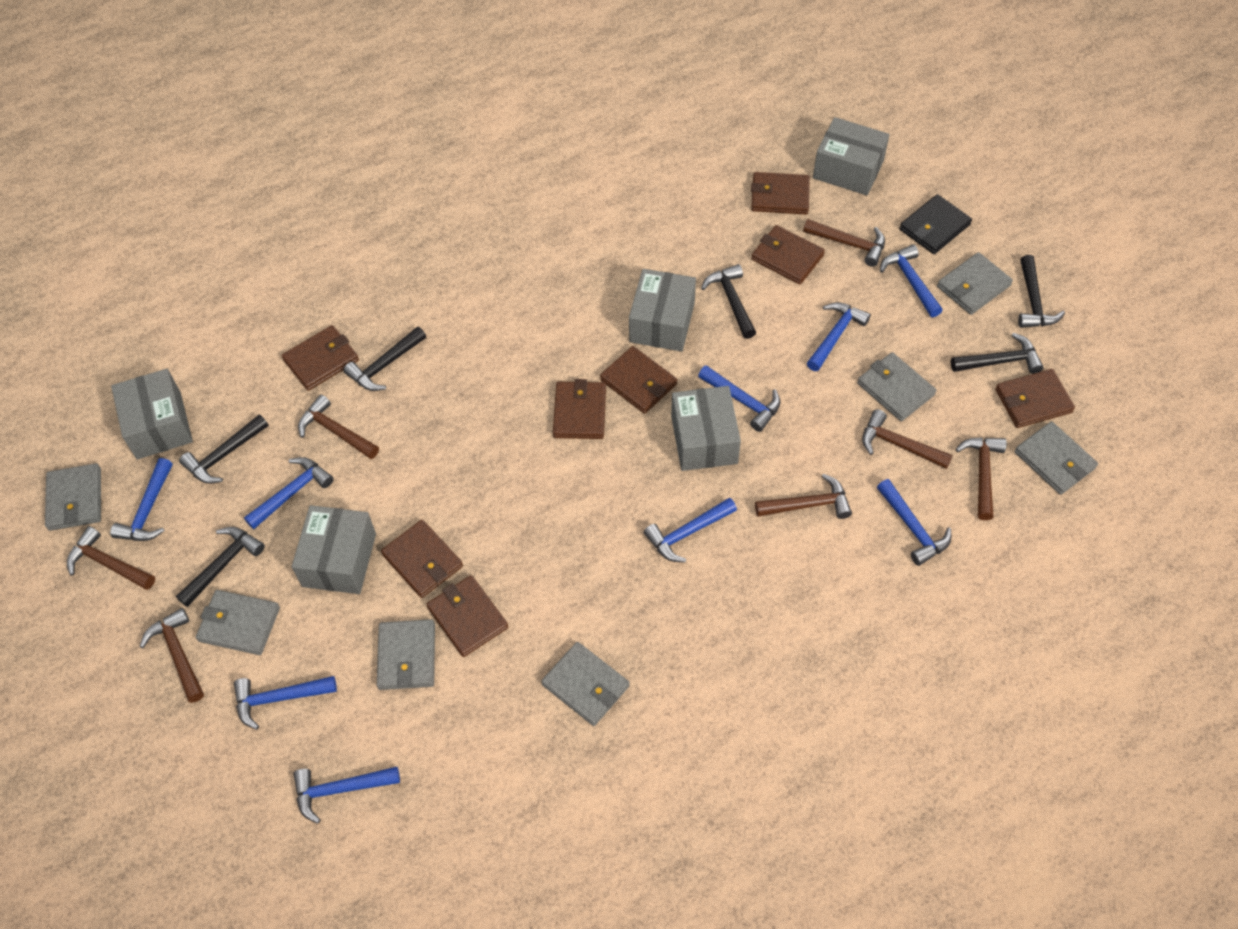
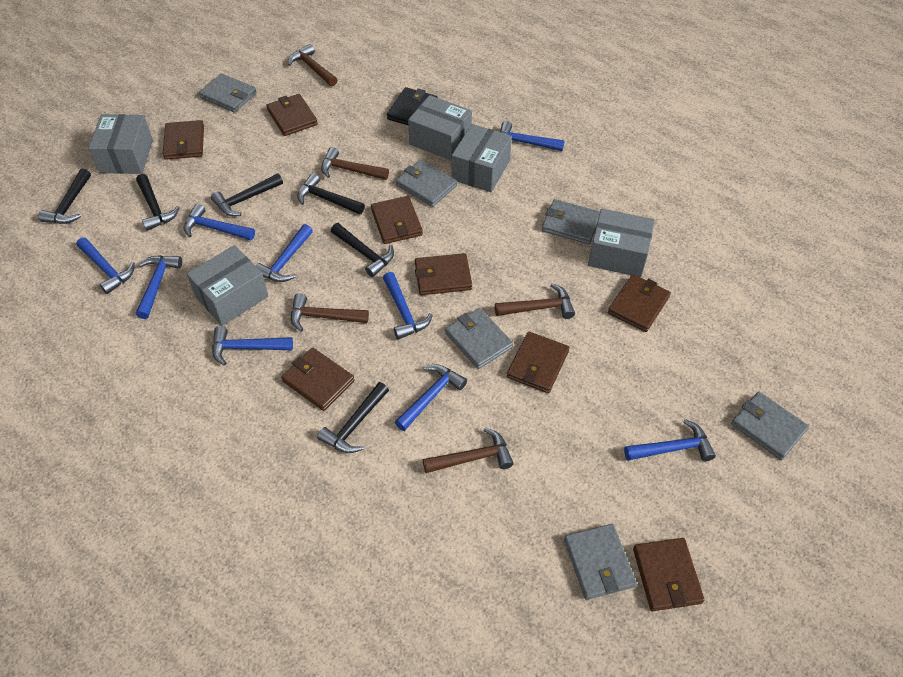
brown hammer: [67,526,155,590] [139,608,204,703] [298,395,379,459] [755,474,852,519] [803,219,885,267] [862,409,953,469] [955,438,1007,520] = 7 -> [288,44,337,87] [291,293,369,332] [321,147,389,180] [423,428,514,473] [495,284,575,319] = 5
grey wallet: [45,463,101,531] [196,590,280,655] [377,619,435,690] [541,642,630,726] [857,352,936,421] [937,252,1013,315] [1015,421,1098,495] = 7 -> [199,73,257,113] [396,160,457,207] [445,308,513,369] [542,199,600,244] [564,524,637,600] [731,392,809,460] = 6

